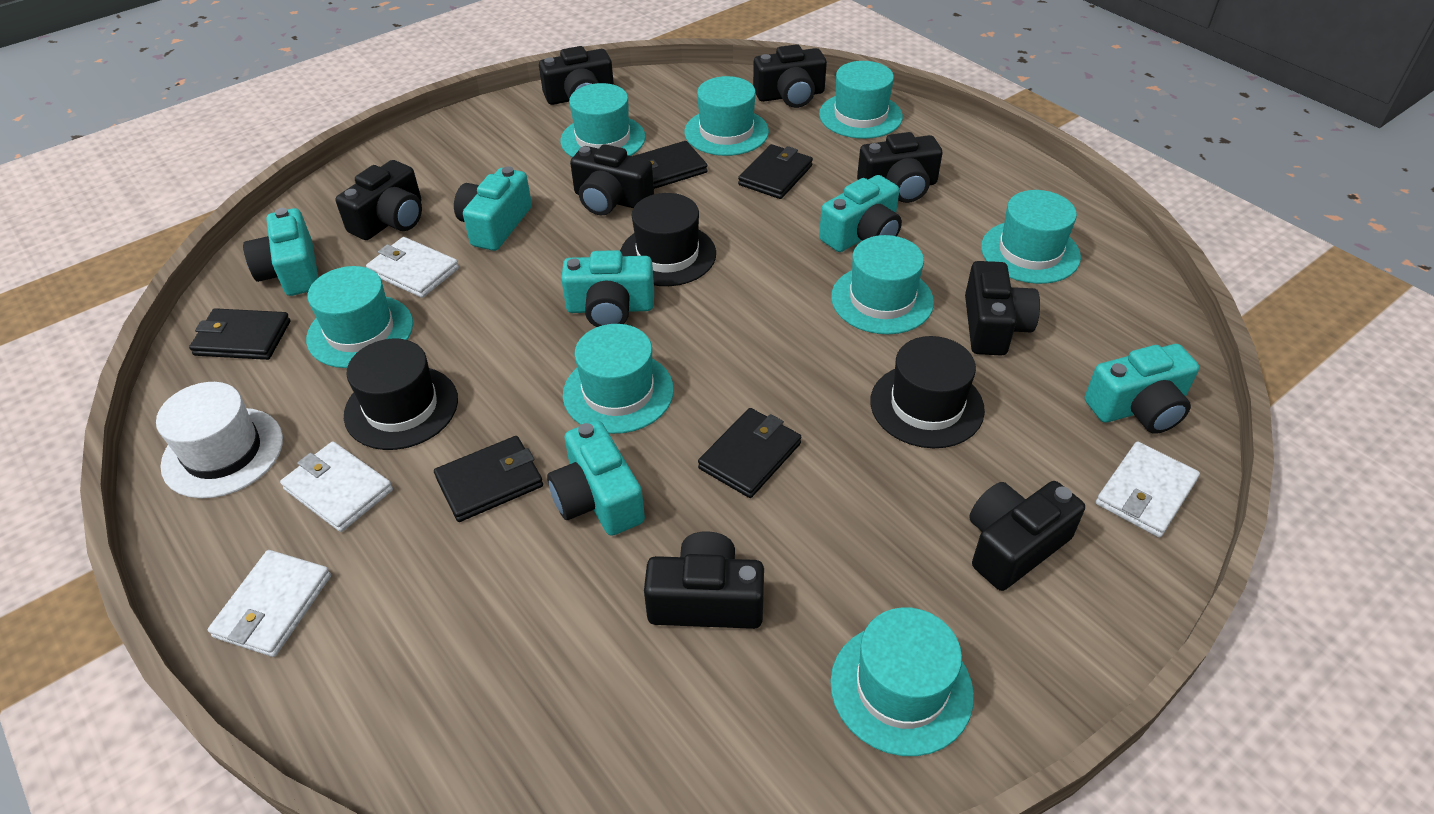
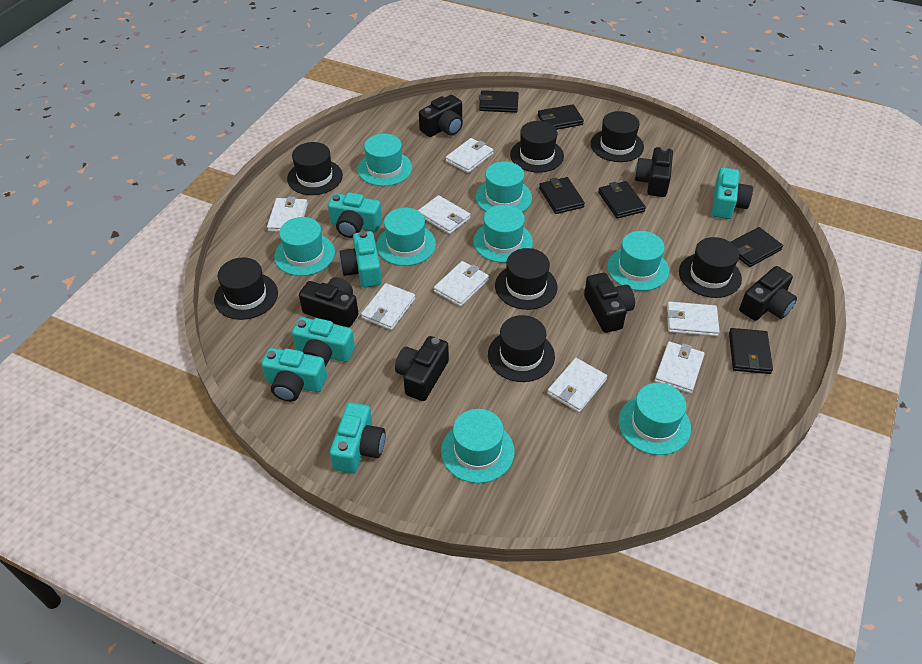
black camera: [335,160,422,240] [539,46,614,105] [570,144,654,216] [644,531,764,629] [753,44,827,108] [857,132,942,203] [965,261,1040,356] [969,481,1085,591] = 8 -> [299,277,359,328] [395,336,449,401] [419,95,463,137] [584,273,635,333] [635,146,673,197] [739,266,797,321] = 6
black hat: [344,339,458,450] [620,193,716,286] [870,336,985,448] = 3 -> [214,257,278,320] [287,142,343,195] [488,315,555,382] [495,248,558,310] [510,121,564,173] [591,111,644,162] [679,237,742,298] = 7
black wallet: [189,308,291,360] [434,436,543,522] [633,141,708,189] [698,408,801,498] [738,144,813,199] = 5 -> [479,90,519,113] [538,104,584,130] [539,177,585,214] [598,181,646,218] [729,328,773,374] [731,227,783,267] = 6
white hat: [156,382,283,499] = 1 -> none = 0
white wallet: [208,550,331,657] [280,441,393,532] [366,237,459,298] [1096,441,1200,537] = 4 -> [267,196,308,232] [361,283,415,330] [418,195,470,234] [434,261,489,307] [446,138,493,173] [547,358,607,412] [655,341,705,394] [667,302,720,336] = 8

